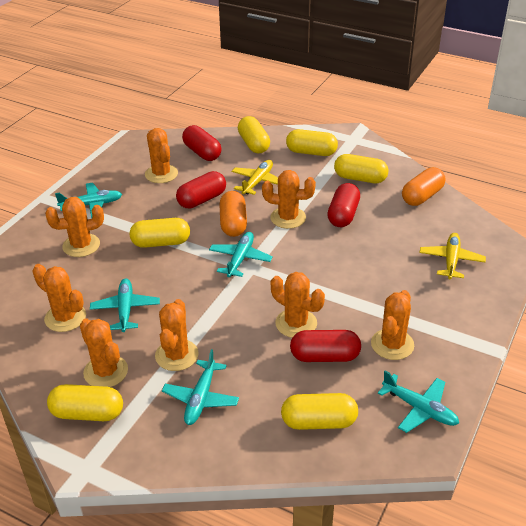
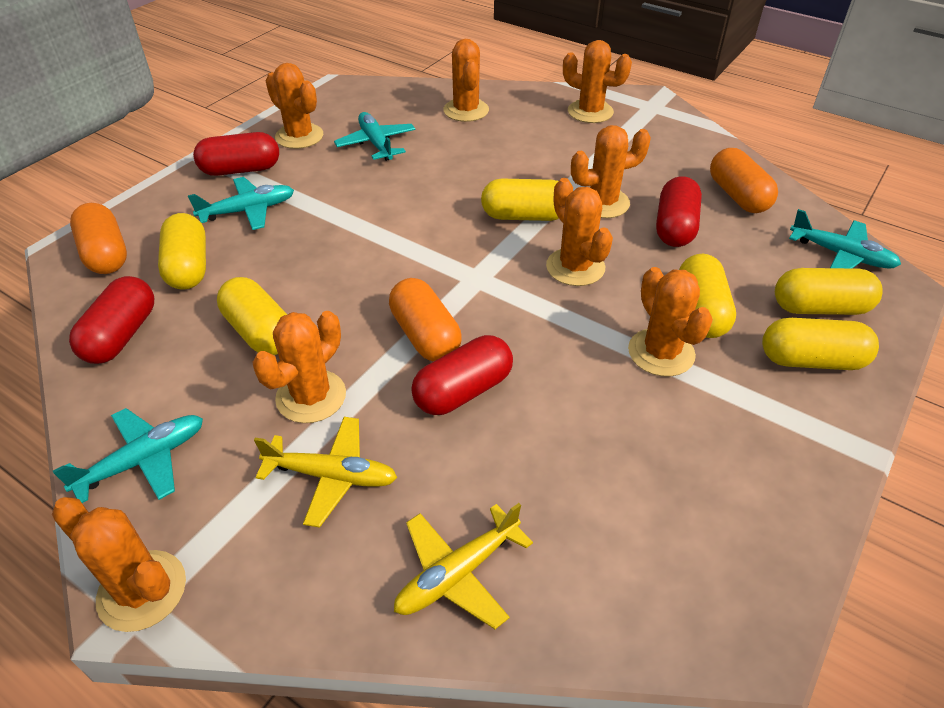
orange capsule: [219,191,247,237] [402,167,445,206] = 2 -> [70,203,127,274] [389,278,462,362] [710,148,778,213] = 3
turquoise plane: [55,183,122,218] [90,278,160,332] [162,349,239,425] [209,232,273,277] [378,371,459,433] = 5 -> [53,408,203,503] [188,177,294,230] [334,112,415,161] [789,209,901,269] = 4

